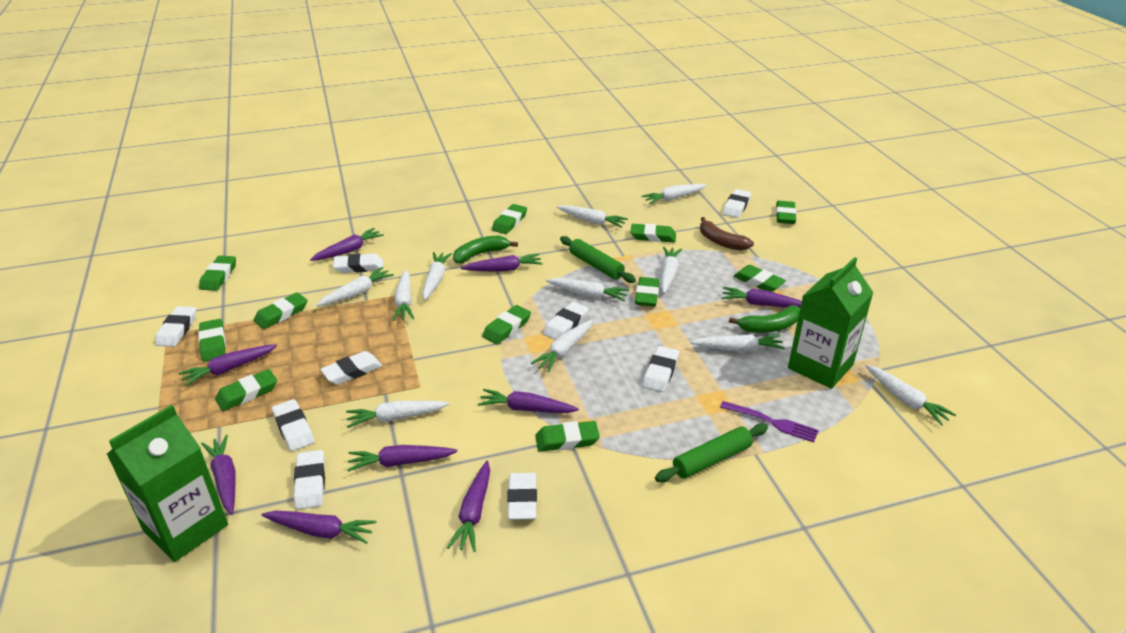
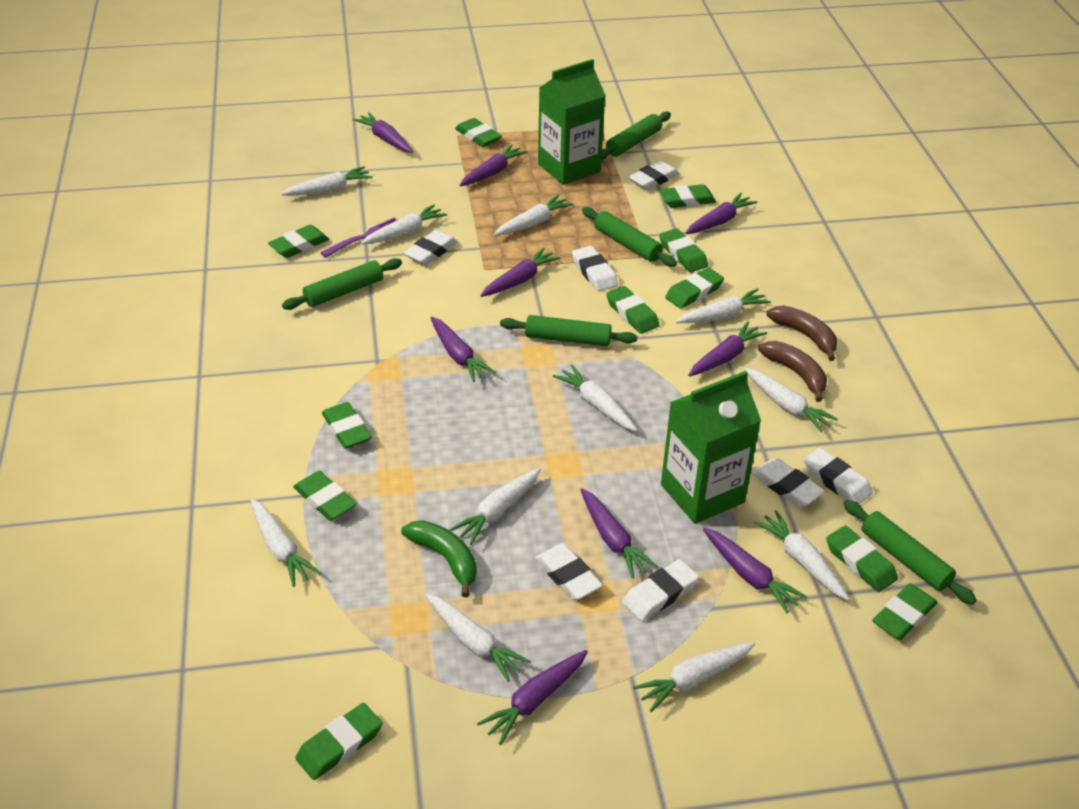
brown banana: [700,217,754,251] = 1 -> [758,341,827,402] [767,305,837,361] = 2
green banana: [453,236,518,263] [729,305,800,333] = 2 -> [401,520,477,597] = 1
green rolling pin: [560,236,636,283] [655,423,768,482] = 2 -> [282,258,402,310] [500,315,637,346] [582,207,677,267] [601,111,671,160] [844,500,977,605] = 5
white eraser: [155,306,196,347] [272,399,314,451] [294,450,325,510] [320,351,382,385] [333,254,383,273] [507,473,537,520] [543,302,589,340] [642,346,679,392] [722,189,751,218] = 9 -> [404,230,457,265] [535,544,603,600] [572,246,618,291] [622,559,699,621] [628,161,679,190] [752,458,825,507] [803,448,873,504] = 7

